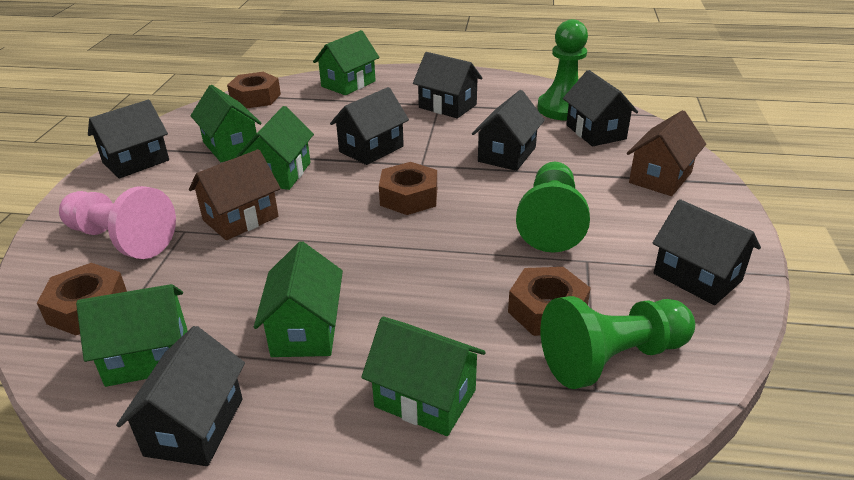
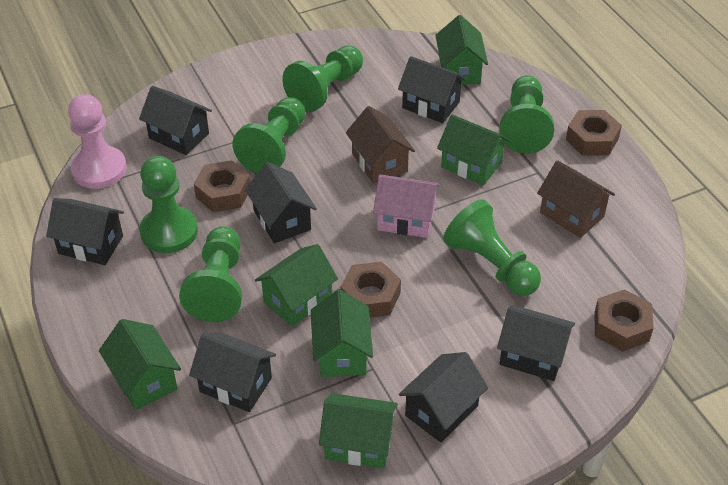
green pawn: [516,162,590,253] [538,19,588,121] [540,296,695,389] = 3 -> [139,156,198,253] [179,226,242,322] [233,97,306,173] [282,45,363,112] [443,200,541,296] [500,75,554,154] = 6
pink house: none = 0 -> [373,175,440,238] = 1

